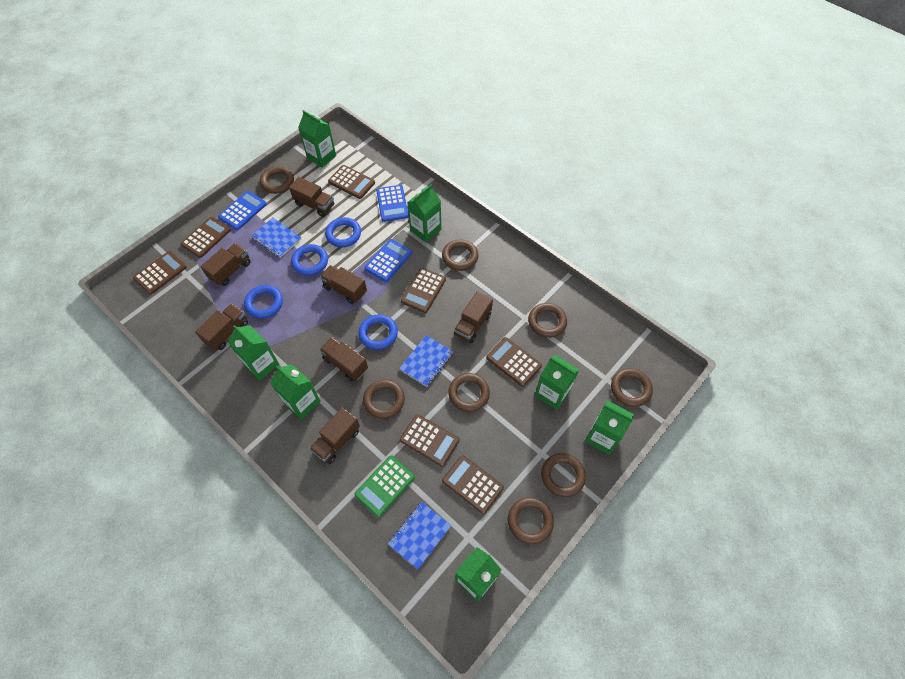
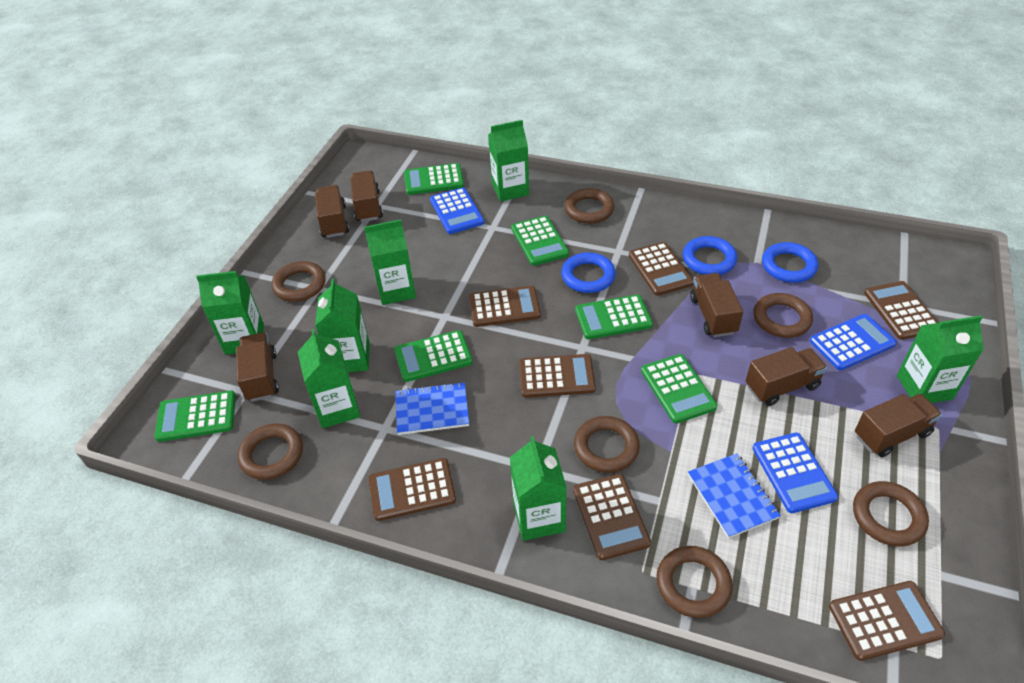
blue notebook: [251,218,302,258] [388,502,451,569] [399,335,453,387] = 3 -> [395,382,469,435] [688,453,781,538] = 2
blue ring: [244,285,283,319] [291,244,328,276] [325,217,361,247] [358,314,398,350] = 4 -> [561,252,616,293] [683,236,737,275] [762,242,818,283] = 3
brown ring: [260,166,294,194] [363,380,405,419] [442,240,478,271] [448,373,490,412] [508,497,554,544] [528,303,567,338] [541,453,586,497] [611,368,653,407] = 8 -> [238,423,303,480] [272,261,326,302] [564,188,615,224] [574,416,640,473] [656,546,733,618] [753,293,813,338] [853,481,929,546] = 7
brown truck: [195,304,248,350] [201,243,251,286] [289,177,334,217] [309,407,360,464] [319,337,368,381] [320,265,367,304] [454,292,493,343] = 7 -> [236,333,279,402] [315,185,349,238] [350,170,383,222] [690,273,743,337] [746,347,827,406] [855,394,942,457] = 6
green calculator: [355,455,415,517] = 1 -> [154,390,236,442] [394,330,473,382] [404,163,464,195] [511,216,569,266] [575,294,653,339] [641,354,717,424] = 6

